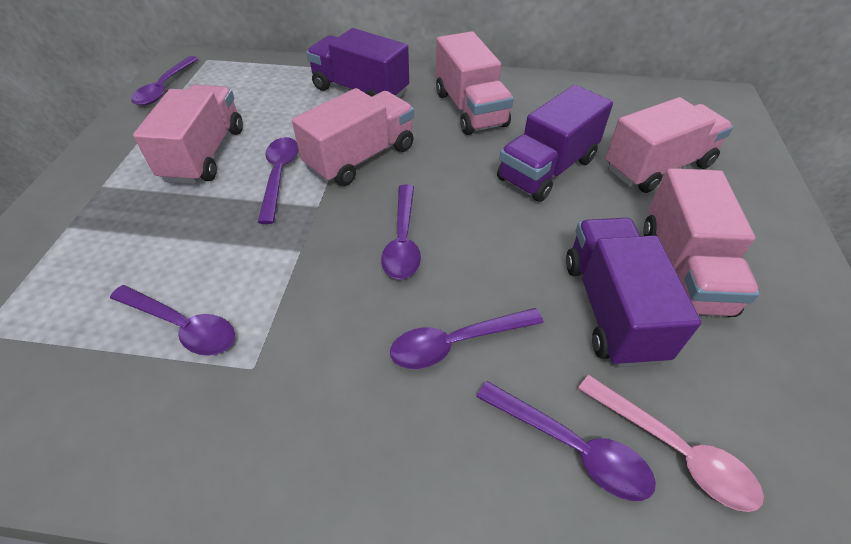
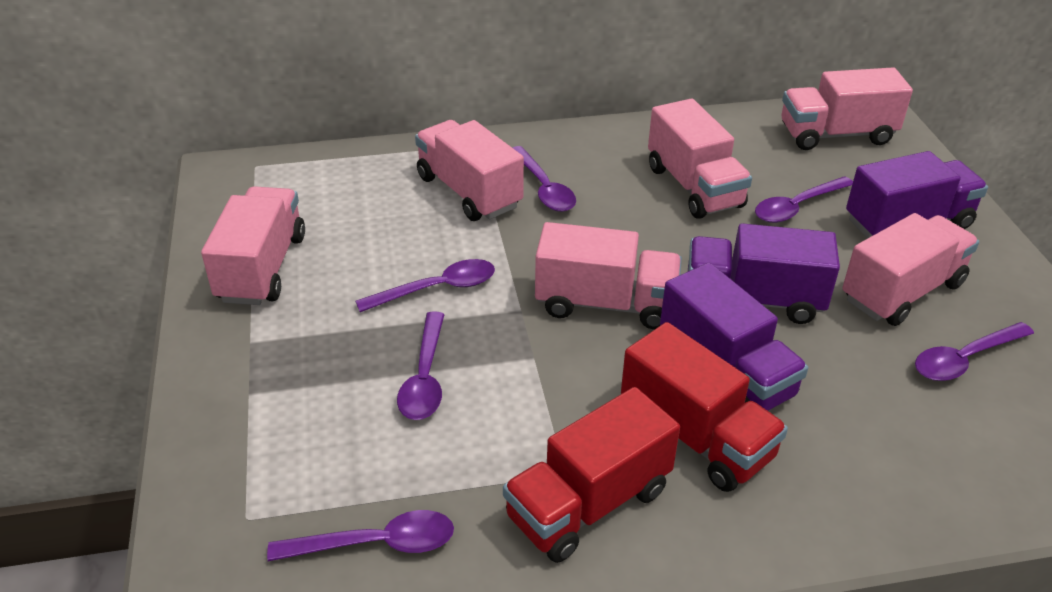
pink spoon: [578,375,764,512] = 1 -> none = 0
pink truck: [133,85,243,184] [292,88,414,186] [436,31,514,135] [605,97,733,193] [643,168,760,317] = 5 -> [201,186,305,305] [415,120,524,221] [535,222,682,329] [648,99,752,219] [781,67,913,150] [842,213,979,326] = 6
red truck: none = 0 -> [503,387,680,563] [621,322,788,492] = 2

